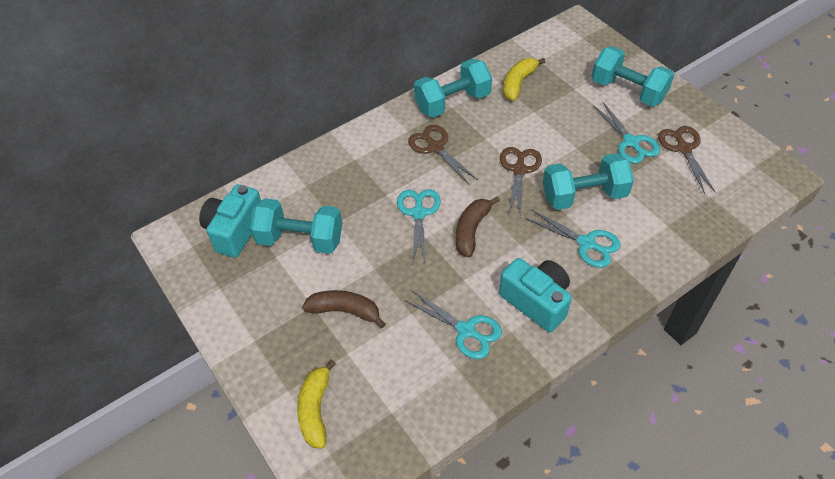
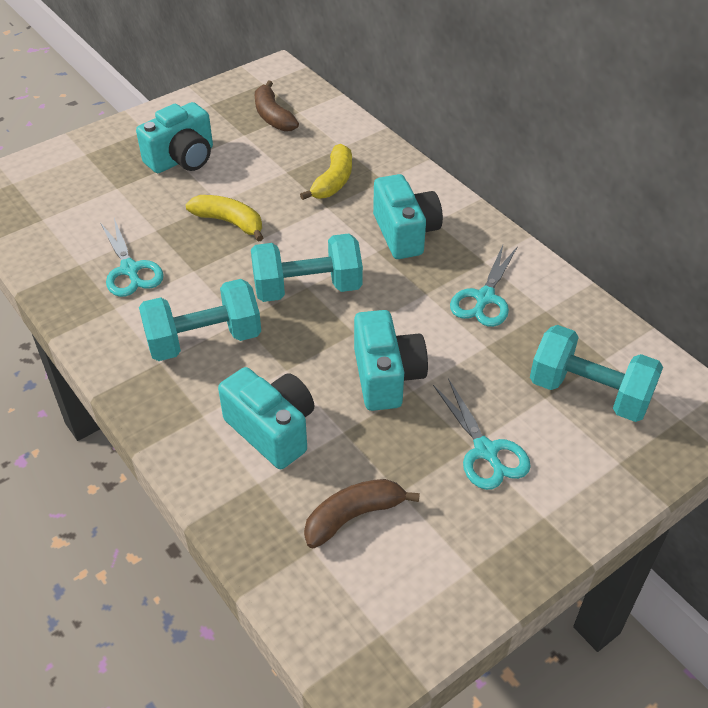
brown scissors: [408,125,478,184] [500,147,542,218] [658,126,716,194] = 3 -> none = 0
turquoise camera: [199,184,261,258] [499,258,572,332] = 2 -> [136,102,213,173] [218,367,315,469] [354,310,428,411] [373,174,443,259] = 4
turquoise dumbbell: [250,198,342,254] [414,59,492,117] [543,153,634,210] [592,46,674,106] = 4 -> [139,279,261,361] [251,234,363,302] [530,325,663,422] = 3
turquoise scissors: [397,189,441,266] [404,291,502,359] [525,209,621,268] [593,101,660,164] = 4 -> [100,218,164,297] [433,378,531,490] [450,245,518,327] = 3

